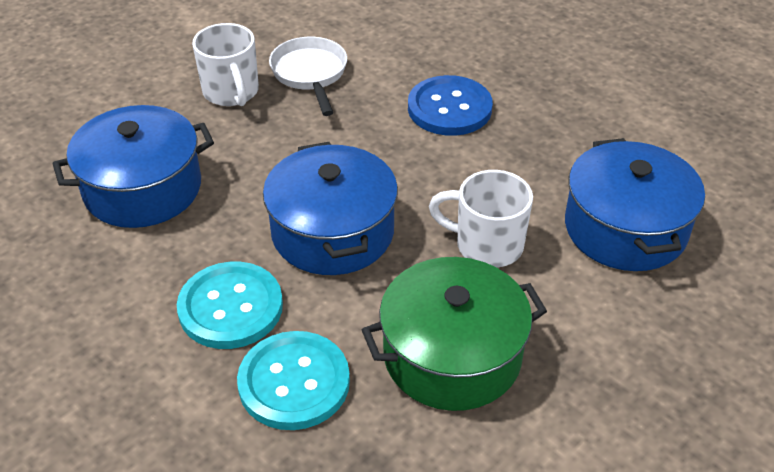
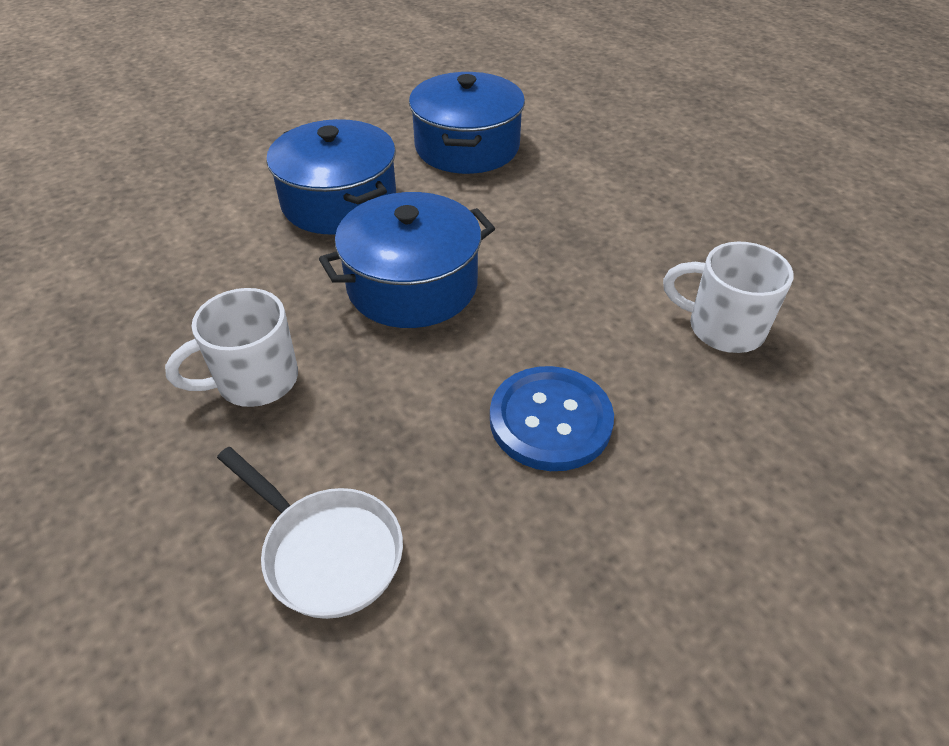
green pot: [362,257,547,411] = 1 -> none = 0
turquoise button: [177,262,283,349] [237,331,350,430] = 2 -> none = 0

